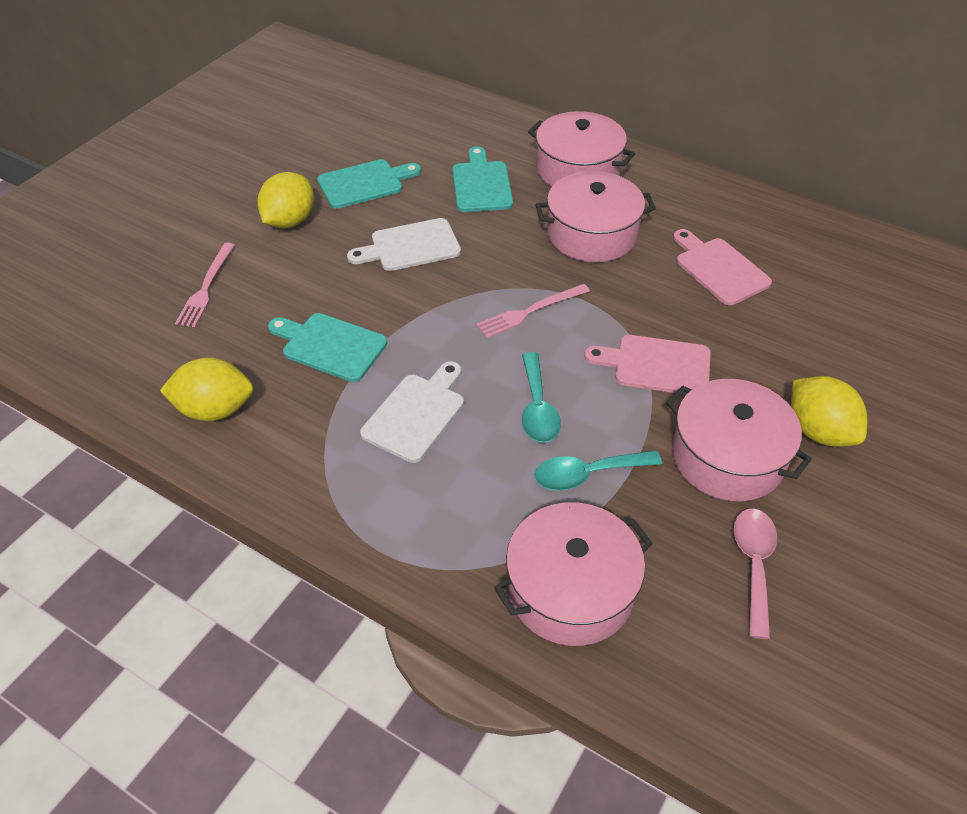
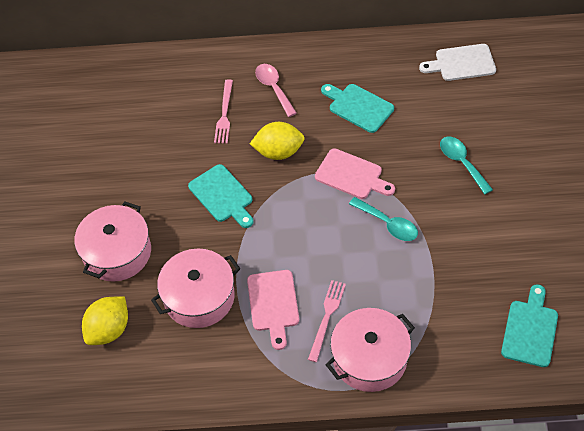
pink pot: [494,502,653,646] [528,111,635,187] [535,171,656,262] [666,379,812,501] = 4 -> [74,202,151,282] [151,249,240,328] [326,308,415,392] = 3
white cutting board: [347,218,461,271] [360,361,464,463] = 2 -> [419,44,496,81] = 1
yellow lemon: [160,357,253,421] [257,172,314,228] [791,376,867,447] = 3 -> [82,296,128,345] [250,122,305,160] = 2

